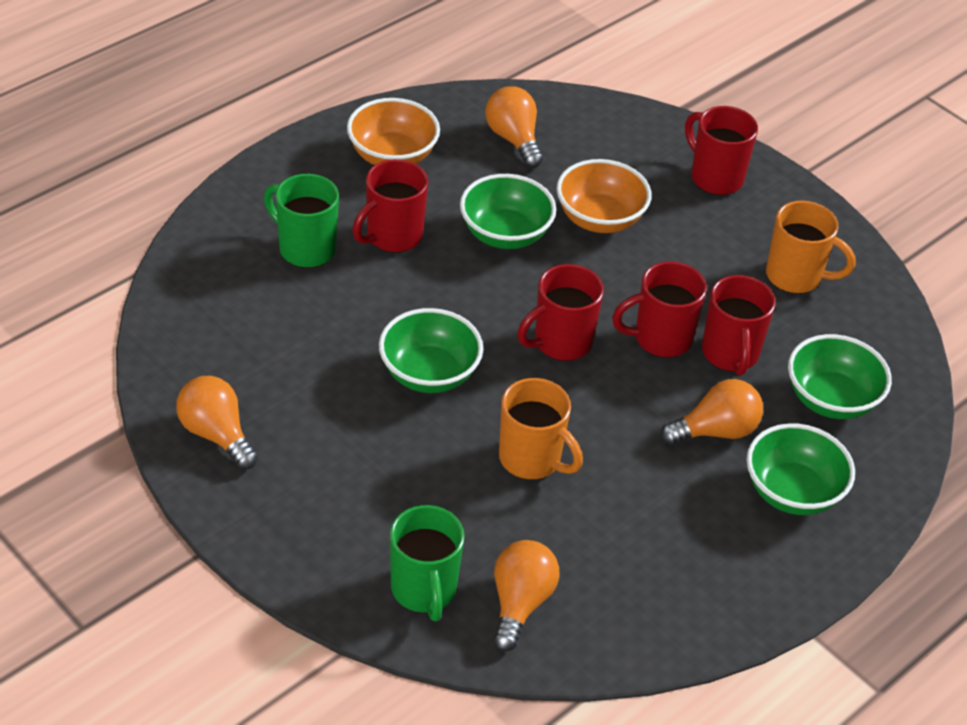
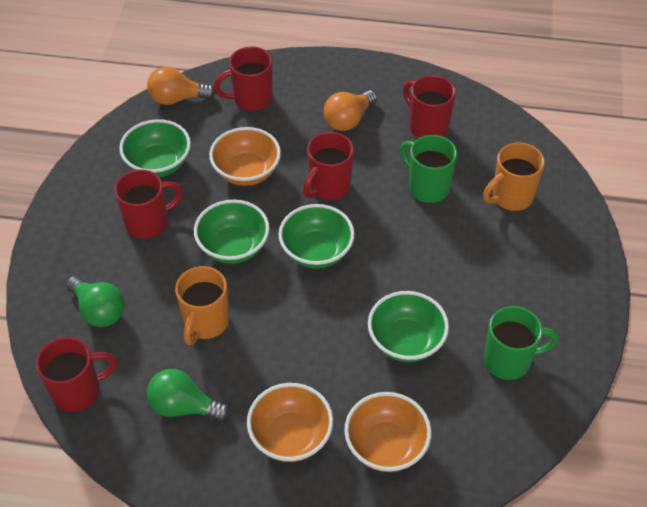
green light bulb: none = 0 -> [66,276,124,327] [147,369,229,421] = 2
orange bowl: [347,98,440,165] [557,159,651,233] = 2 -> [209,127,281,186] [247,383,333,462] [344,392,431,472] = 3
orange light bulb: [176,376,258,469] [485,86,543,168] [493,540,560,652] [661,379,763,445] = 4 -> [147,66,216,105] [324,90,377,131] = 2

